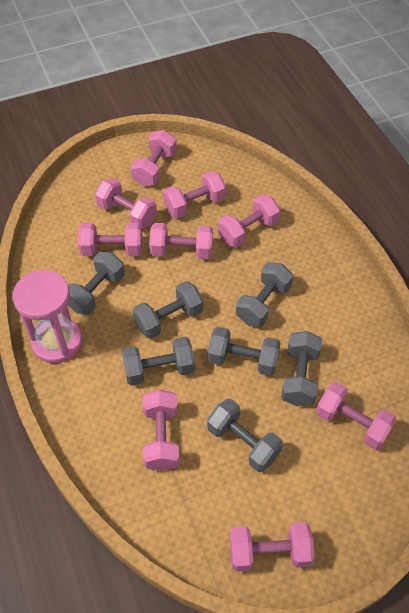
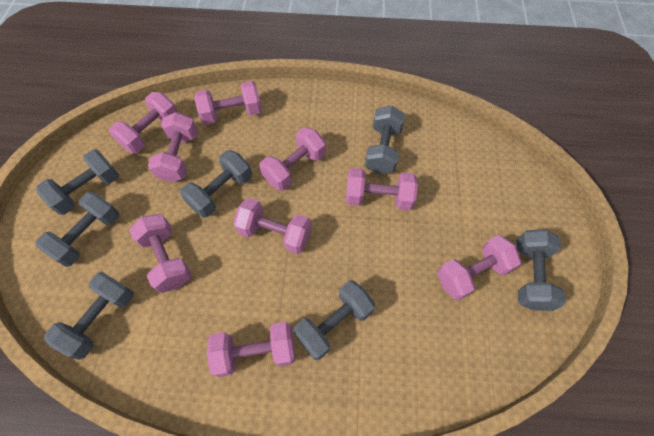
pink hourglass: [12,270,82,363] = 1 -> none = 0

